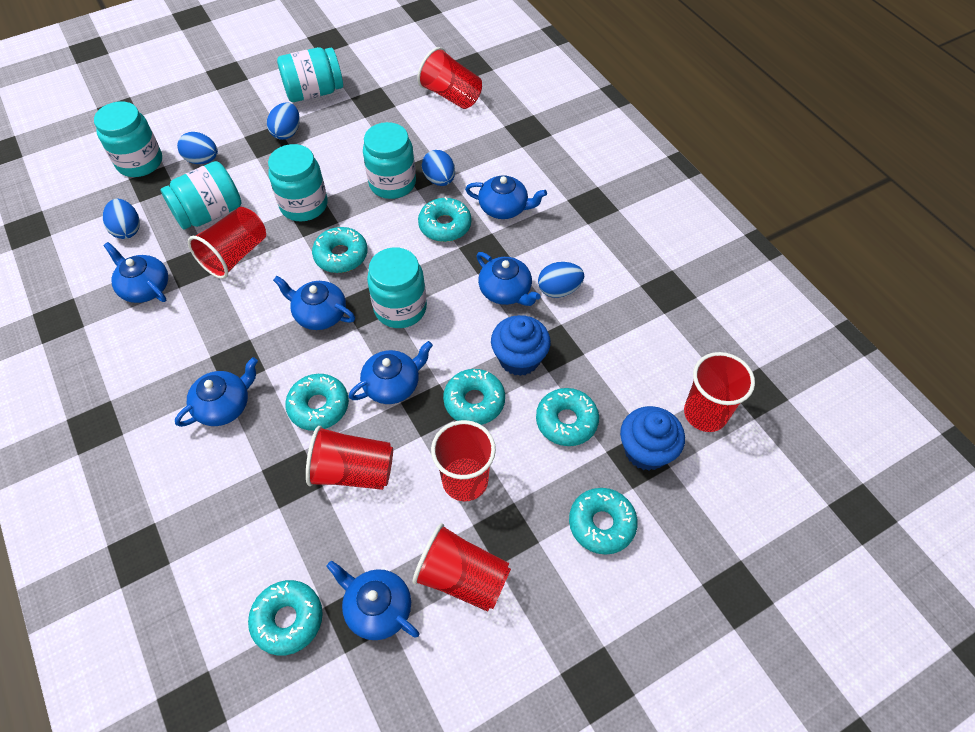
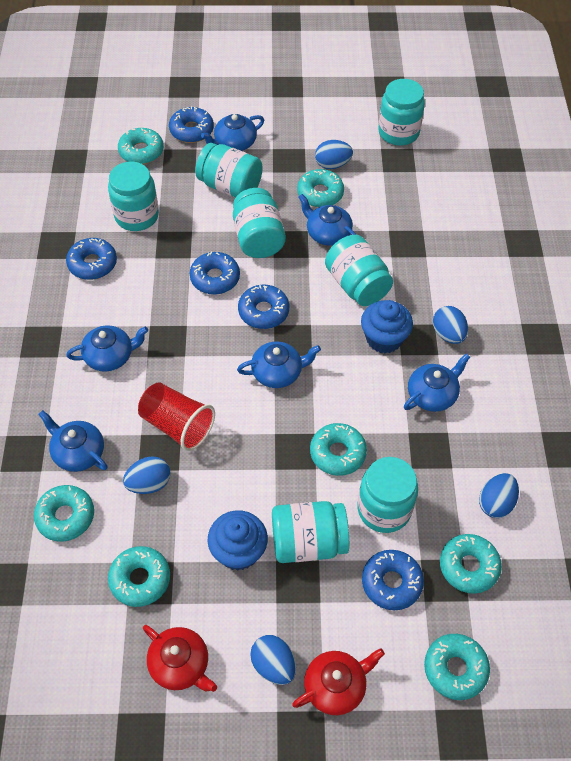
blue donut: none = 0 -> [66,238,117,280] [169,106,214,143] [189,252,240,295] [238,285,289,329] [362,550,424,610] = 5
blue teapot: [103,242,168,303] [175,357,258,427] [273,276,355,330] [326,561,419,640] [349,341,433,404] [465,175,547,219] [476,252,540,306] = 7 -> [38,410,108,472] [66,325,148,372] [201,114,264,151] [237,342,321,388] [298,194,356,246] [404,353,470,412] = 6
red cup: [188,207,266,279] [306,426,393,490] [413,523,511,612] [417,47,482,109] [431,420,496,501] [684,352,755,432] = 6 -> [138,383,215,451] = 1
red teapot: none = 0 -> [143,625,217,692] [292,648,385,715] = 2
turquoise jar: [94,102,162,177] [160,161,242,230] [268,144,328,221] [277,47,343,102] [363,122,416,199] [367,247,427,328] = 6 -> [108,161,159,231] [195,143,263,197] [233,188,286,258] [272,501,349,563] [325,235,393,306] [357,457,418,533] [378,79,425,146] = 7

